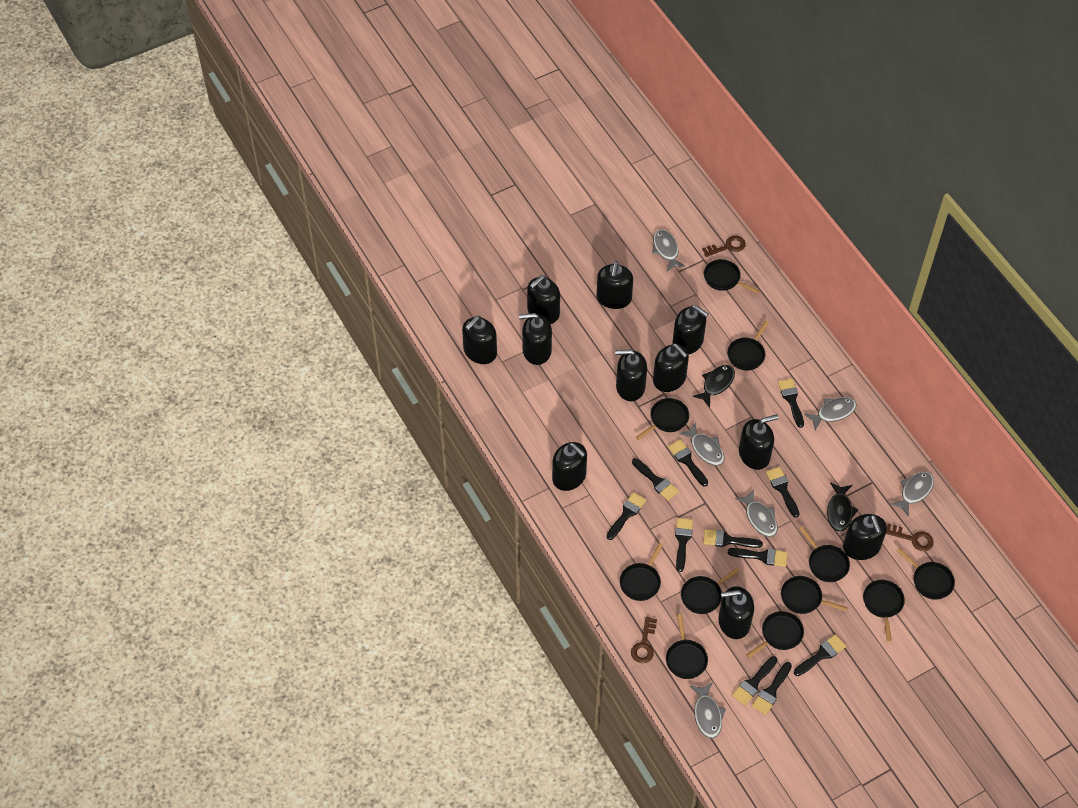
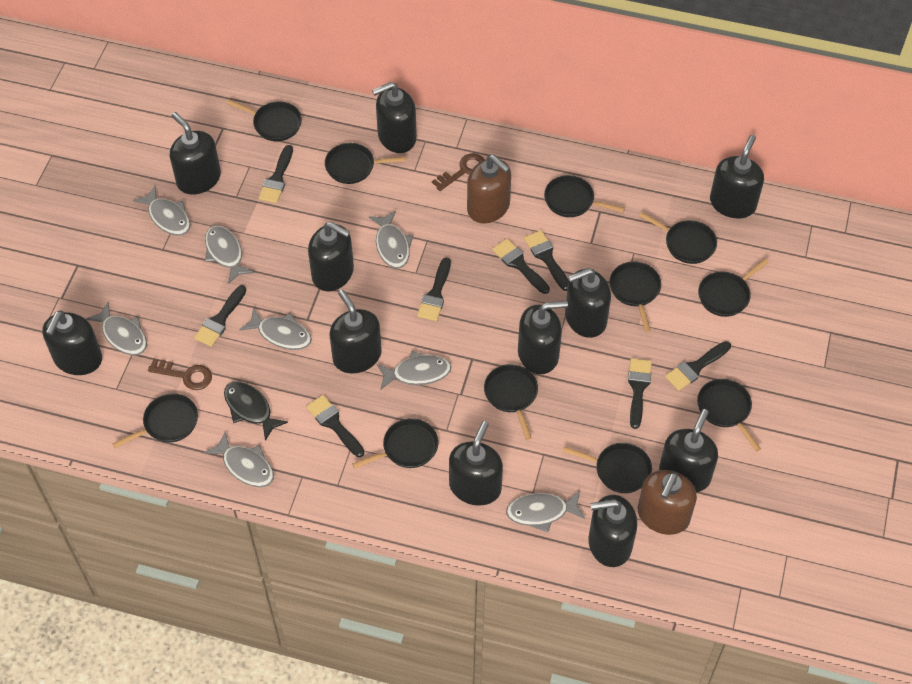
black brush: [606,492,646,540] [632,458,679,501] [668,439,708,487] [675,518,693,572] [703,529,763,548] [728,548,788,567] [732,656,777,706] [752,662,792,715] [766,467,800,518] [778,378,804,428] [794,634,846,676] = 11 -> [194,285,247,347] [259,145,293,203] [306,395,364,457] [417,257,451,321] [492,238,550,294] [524,230,569,291] [628,358,652,429] [665,341,731,391] = 8
black fish: [692,365,735,407] [827,482,858,531] = 2 -> [224,381,288,441] = 1
brown key: [631,616,657,663] [702,236,746,257] [886,523,934,551] = 3 -> [148,358,212,390] [432,153,485,191] = 2
brown soap dispenser: none = 0 -> [467,155,511,223] [638,470,697,535] = 2
grey fish: [652,230,686,272] [679,422,725,466] [690,682,726,739] [735,489,778,537] [804,397,857,430] [890,472,934,517] = 6 -> [86,302,147,355] [133,186,190,236] [204,432,274,487] [205,225,254,284] [239,307,312,350] [369,211,413,268] [377,351,451,389] [506,491,585,532] = 8

